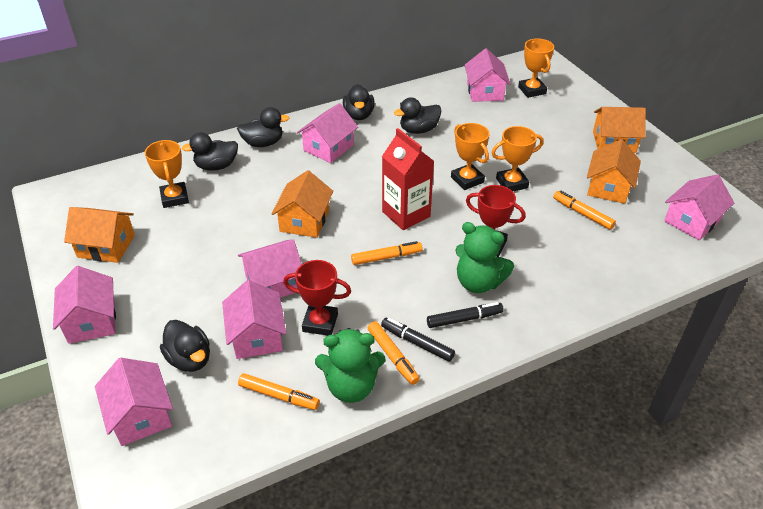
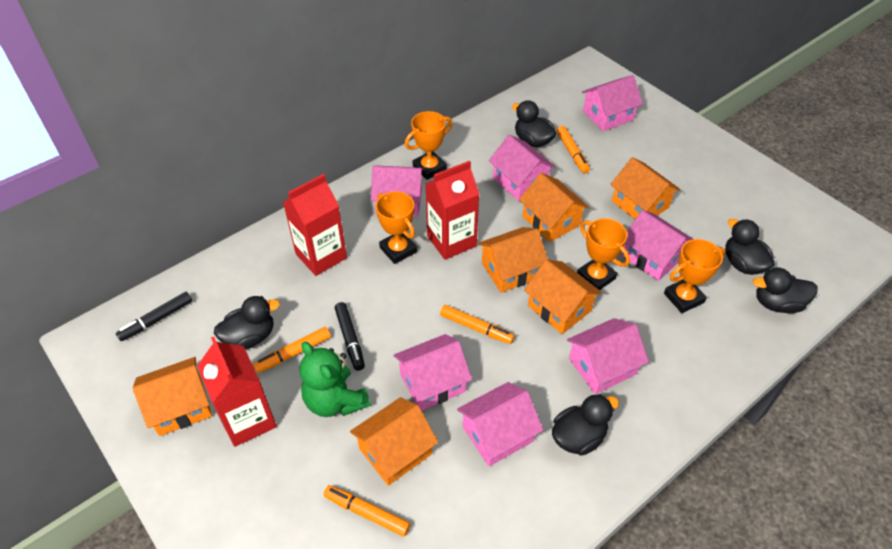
green teddy bear: [315,328,385,403] [455,222,514,293] = 2 -> [300,341,371,417] = 1
orange house: [64,207,135,263] [272,170,333,238] [587,139,641,204] [593,107,646,153] = 4 -> [133,357,212,436] [350,397,438,486] [478,227,548,293] [519,173,590,242] [524,260,602,334] [611,157,680,220] = 6
red carton: [382,128,434,230] = 1 -> [197,337,277,447] [283,174,347,276] [425,161,479,260] = 3
red trophy: [283,260,351,336] [466,185,526,257] = 2 -> none = 0

